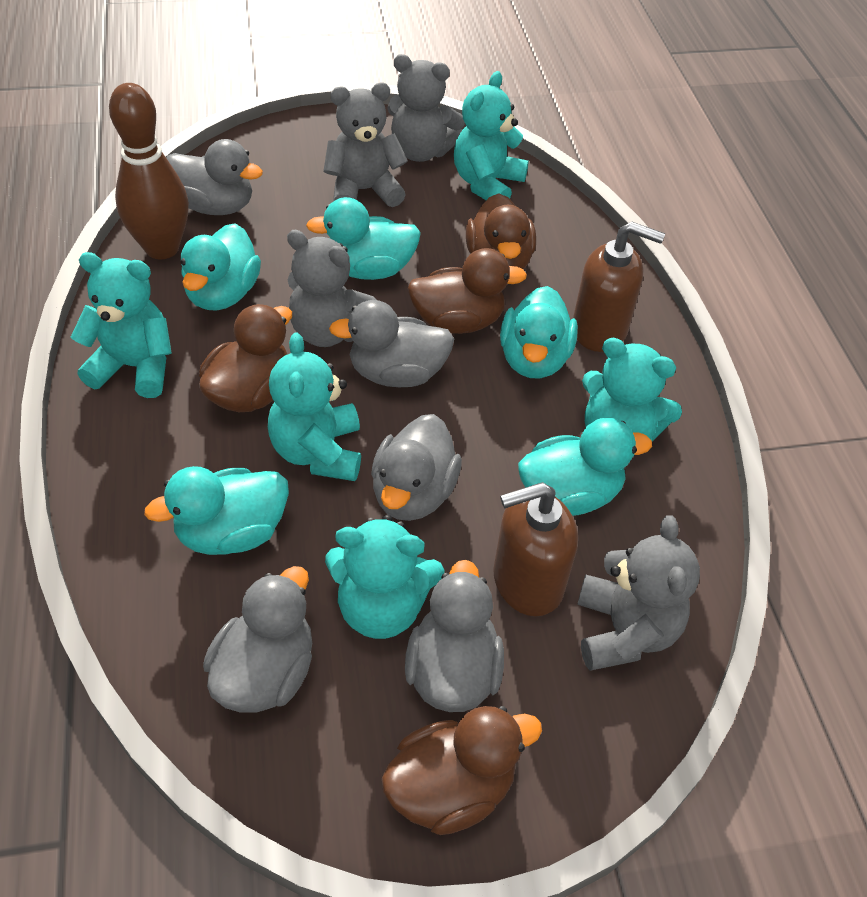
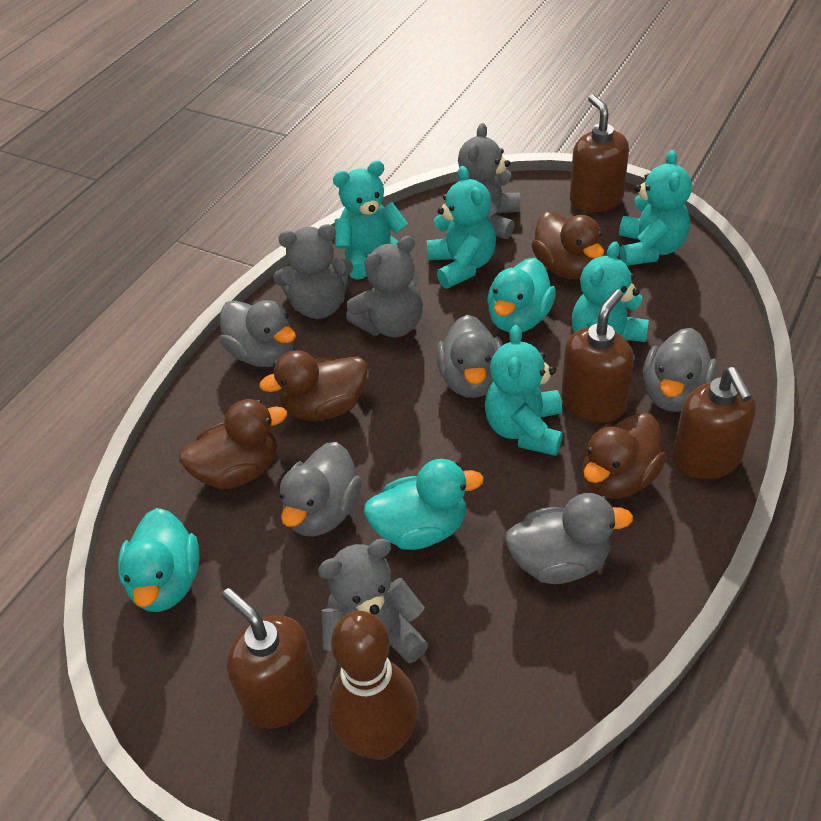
brown soap dispenser: [493,482,578,616] [573,222,665,352] = 2 -> [222,588,318,729] [561,289,634,423] [570,94,629,212] [672,367,756,479] = 4
turquoise duck: [144,466,289,555] [181,223,261,311] [306,197,421,280] [500,286,578,378] [518,418,652,516] = 5 -> [118,508,200,612] [364,459,484,550] [487,258,556,333] = 3

